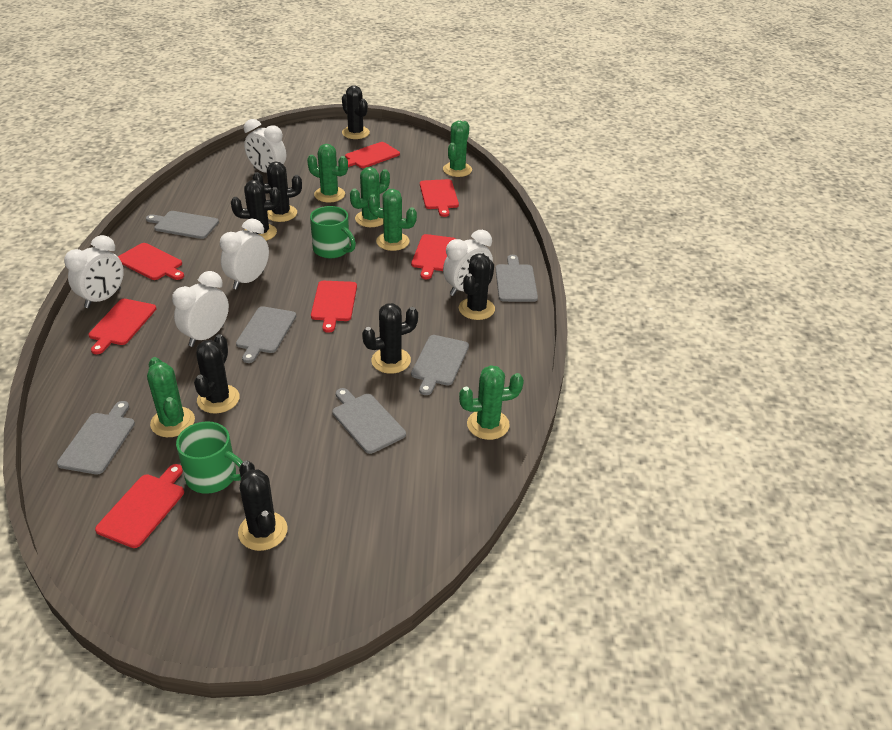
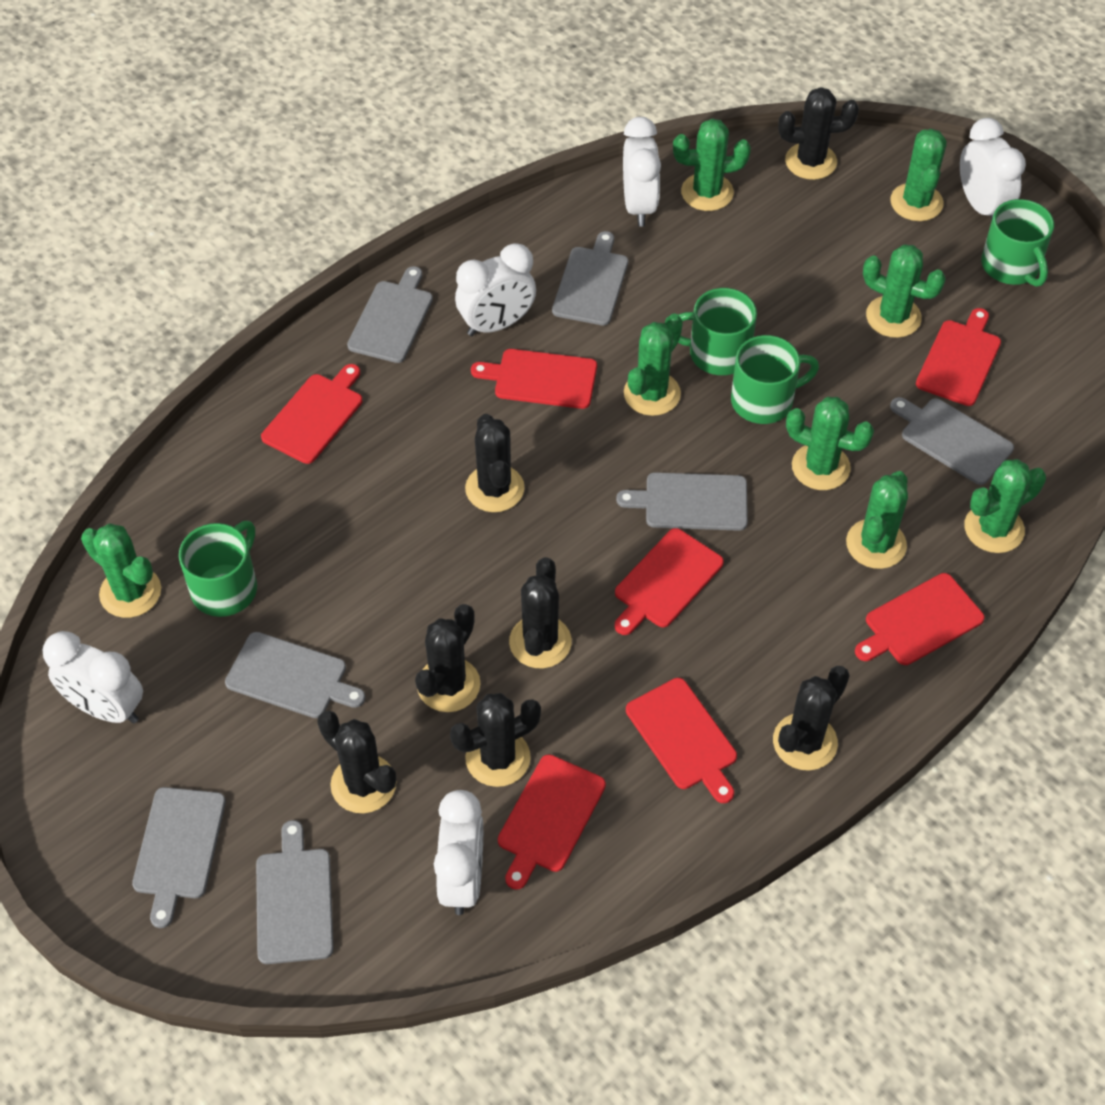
green cactus: [147,357,195,437] [307,144,348,203] [350,167,390,227] [368,189,417,251] [443,121,472,177] [459,365,524,440] = 6 -> [81,523,161,618] [624,314,683,416] [673,118,751,211] [786,397,874,490] [846,471,908,569] [863,244,946,338] [890,129,947,221] [964,459,1046,553] = 8
green mug: [176,421,243,494] [310,206,356,258] = 2 -> [179,521,257,617] [677,288,757,375] [731,335,819,424] [981,199,1054,287] = 4
grey cutting board: [57,401,135,475] [146,211,219,239] [236,306,296,363] [332,388,406,454] [411,335,469,395] [495,255,538,302] = 6 -> [132,787,226,928] [225,632,365,718] [256,820,334,964] [347,266,433,363] [552,231,628,325] [616,472,748,531] [890,397,1014,485] = 7

